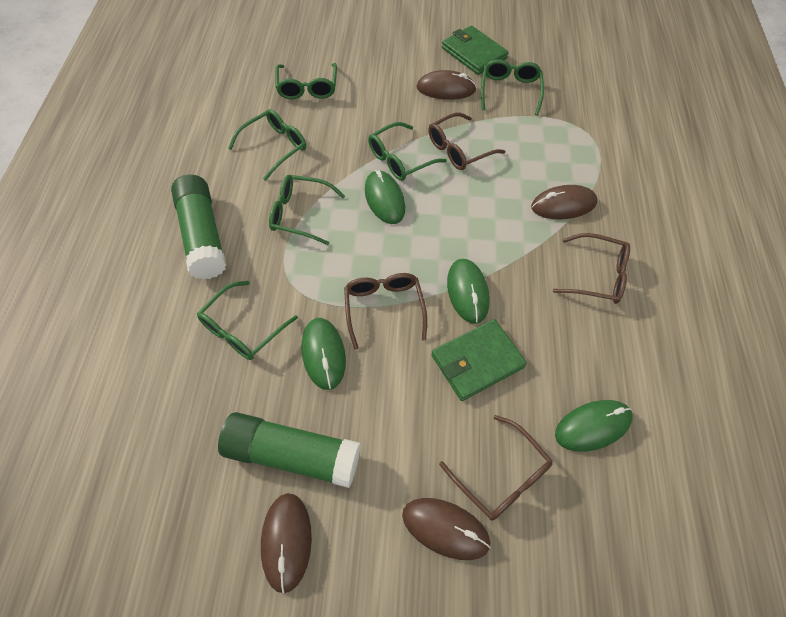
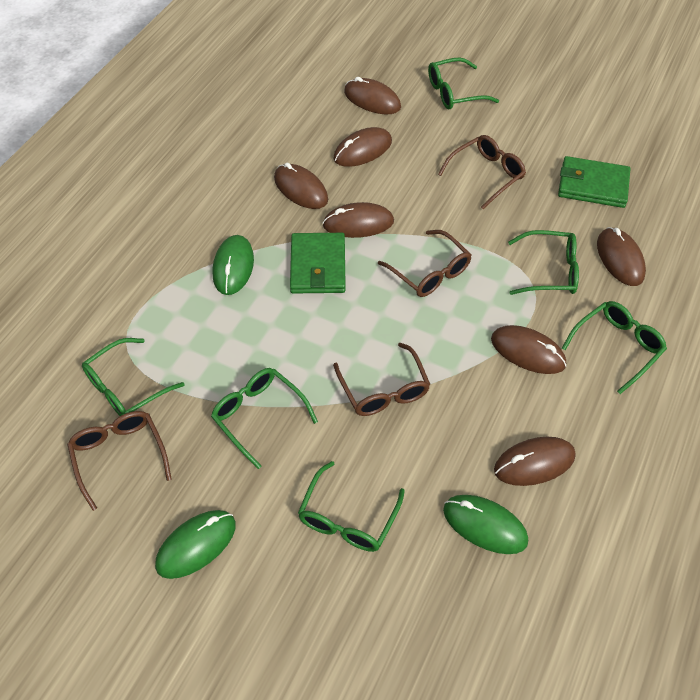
brown mouse: [261,493,312,594] [402,498,491,560] [416,70,477,100] [531,185,597,219] = 4 -> [274,163,328,209] [322,202,394,238] [333,127,392,167] [344,77,401,114] [491,325,566,374] [494,437,576,486] [597,227,646,286] = 7
green glue stick: [171,174,226,280] [218,412,361,488] = 2 -> none = 0
green mouse: [302,318,346,390] [365,170,405,224] [447,259,490,324] [555,400,633,452] = 4 -> [155,510,236,579] [213,235,254,295] [443,495,528,554] = 3

